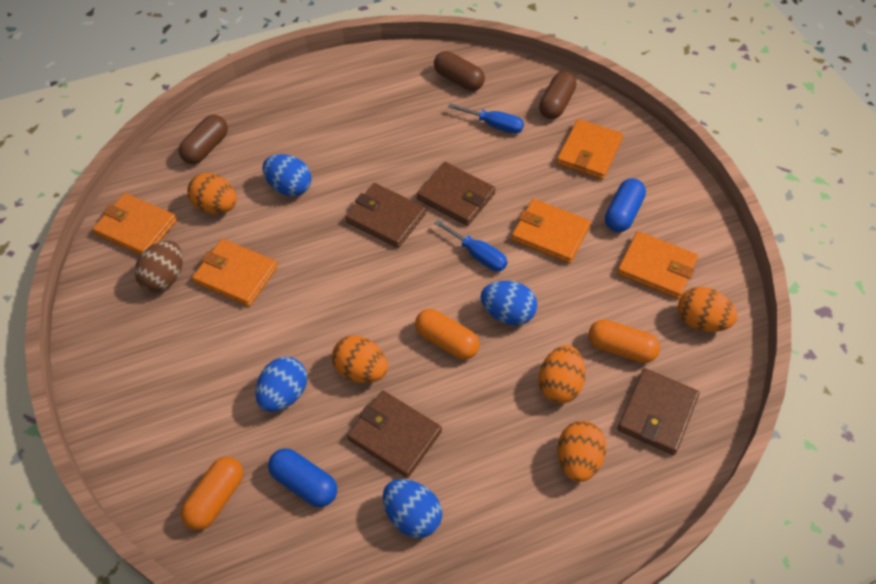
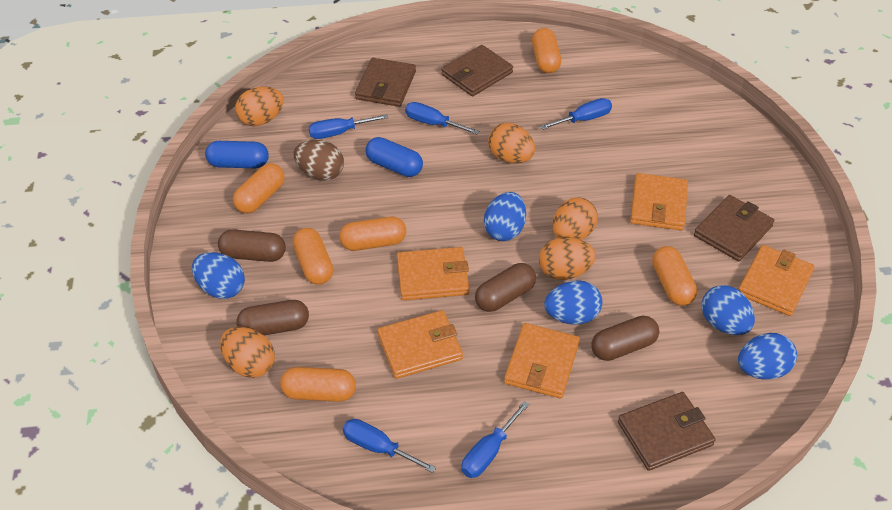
blue egg: [255,357,307,412] [262,154,312,196] [383,479,442,538] [480,281,537,325] = 4 -> [192,252,245,299] [484,192,526,241] [544,280,602,325] [702,285,755,335] [738,333,797,380] = 5
blue screwdriver: [434,219,507,271] [448,103,524,134] = 2 -> [309,114,388,139] [343,419,436,473] [405,102,479,135] [461,401,529,478] [540,98,612,130] = 5
brown capsule: [179,115,228,164] [434,51,485,91] [539,71,577,119] = 3 -> [218,230,286,262] [236,300,309,335] [475,263,536,312] [591,316,659,361] = 4
orange capsule: [180,457,243,530] [415,309,479,360] [588,320,660,363] = 3 -> [233,163,285,213] [280,367,356,402] [293,228,333,285] [339,217,406,251] [532,28,561,73] [652,246,697,306] = 6

